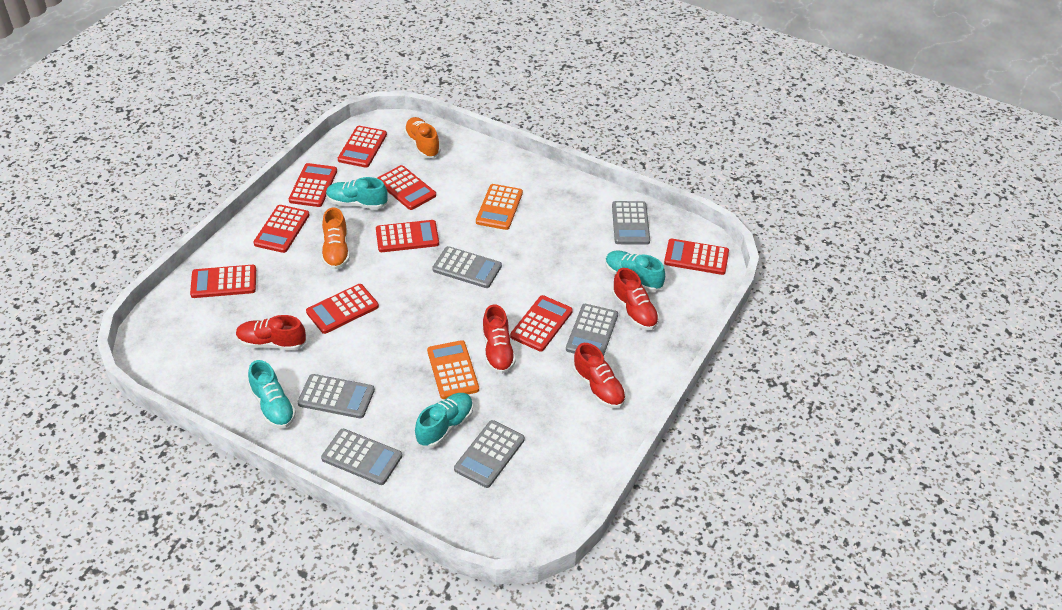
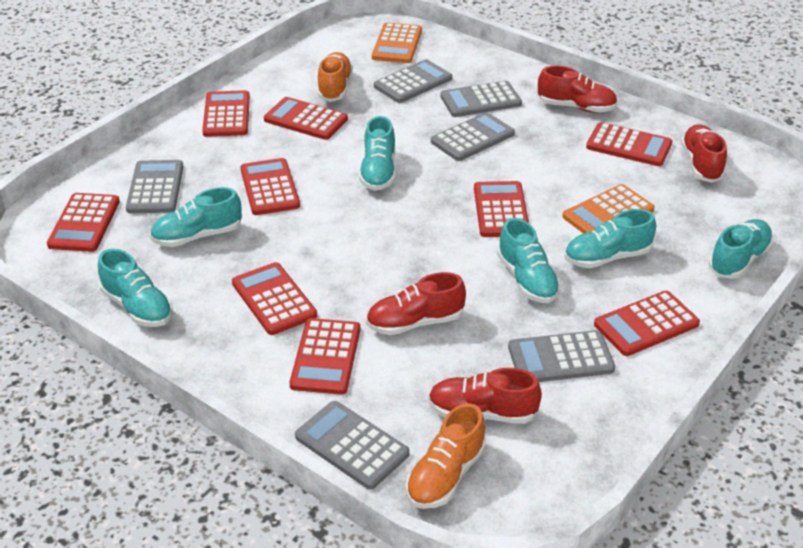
turquoise shoe: [248,360,296,428] [326,177,388,210] [415,393,473,448] [605,250,665,292] = 4 -> [98,249,173,327] [150,187,242,247] [359,116,396,191] [497,218,561,303] [565,209,656,268] [709,219,773,279] = 6

